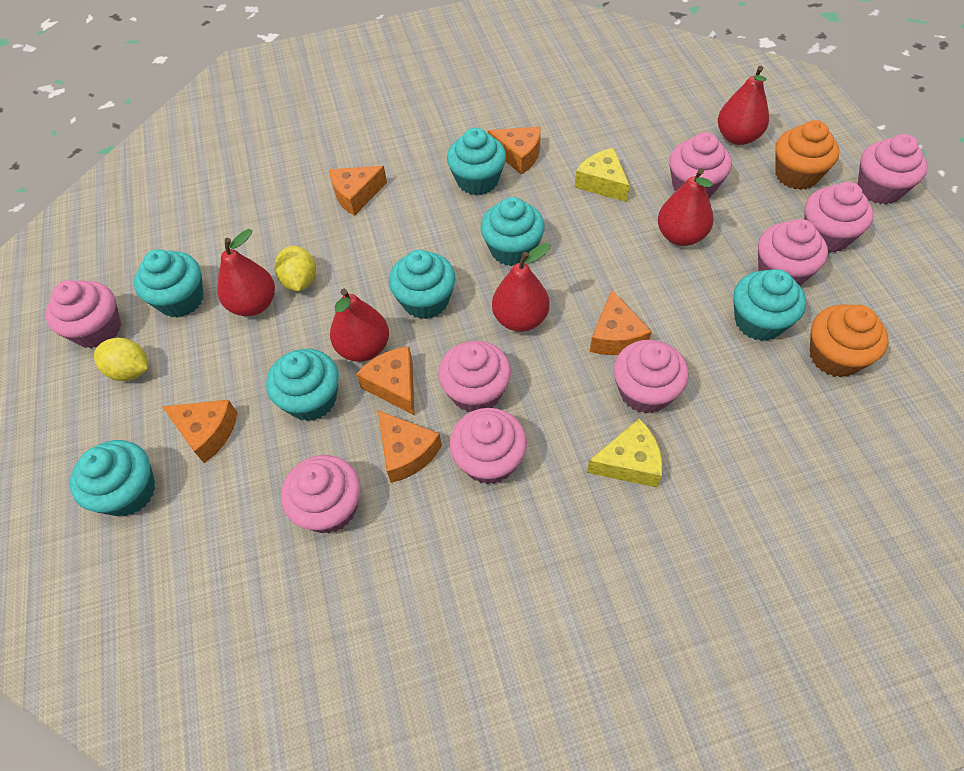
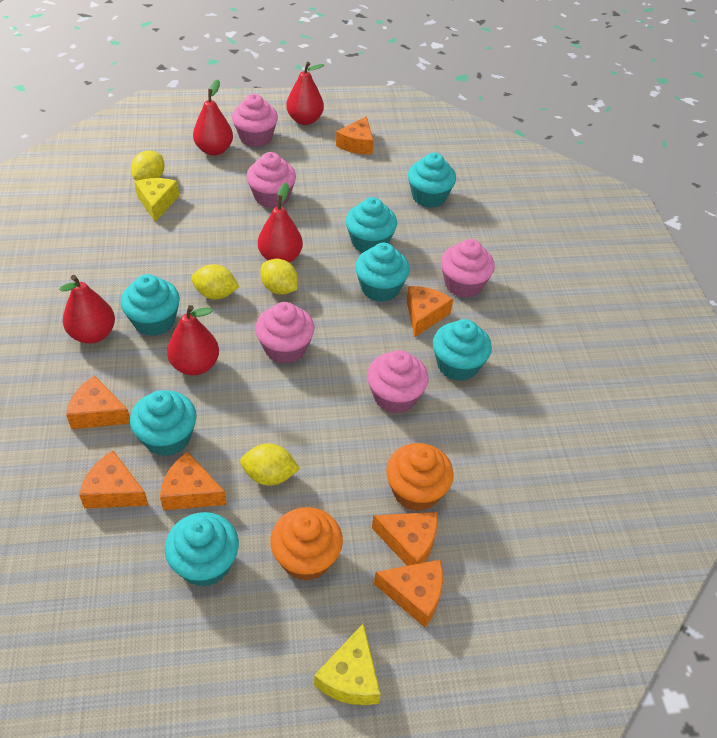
orange cheese: [162,400,237,463] [330,166,387,216] [356,346,414,415] [378,411,442,483] [488,127,541,175] [590,290,652,355] = 6 -> [66,375,130,429] [79,451,149,508] [160,452,227,511] [336,116,374,155] [372,512,438,566] [374,560,443,627] [406,286,453,337] = 7
pink cupcake: [45,280,121,348] [281,455,361,533] [438,341,511,412] [450,408,527,485] [614,340,689,414] [669,132,732,198] [758,219,828,286] [804,182,874,253] [858,134,928,204] = 9 -> [232,94,278,147] [246,152,296,208] [255,302,314,364] [367,350,429,414] [441,239,495,298] = 5
yellow lemon: [94,338,148,381] [275,246,316,291] = 2 -> [131,151,165,180] [191,264,239,299] [240,444,300,486] [260,259,298,295] = 4

